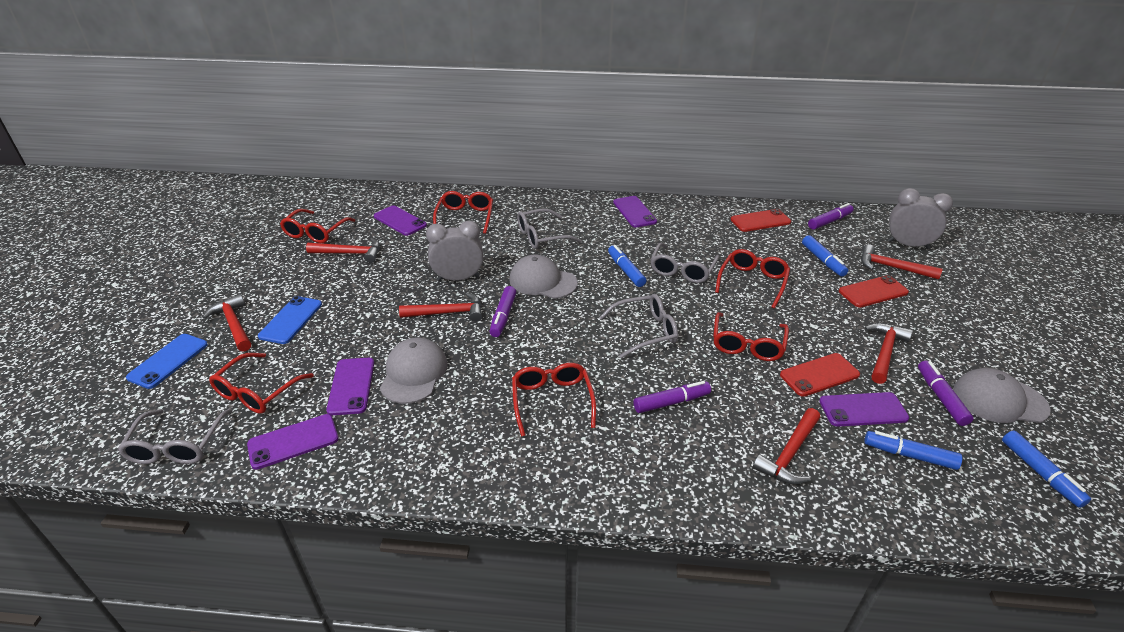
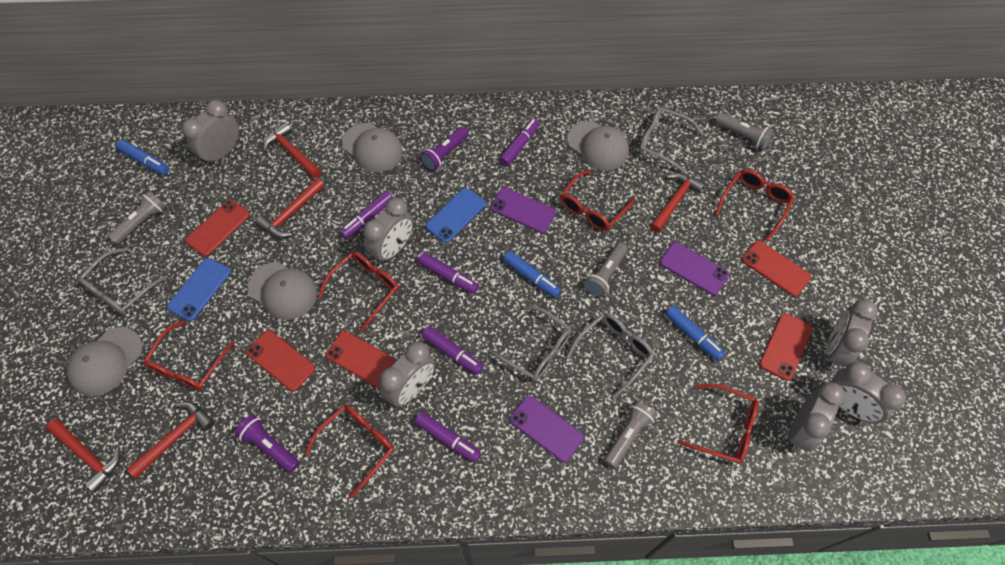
blue marker: [608,245,646,287] [802,235,848,277] [865,431,962,470] [1002,430,1091,508] = 4 -> [116,140,169,175] [503,251,561,298] [665,306,725,361] = 3
grey cap: [380,338,448,404] [509,255,578,299] [953,368,1051,423] = 3 -> [67,327,143,396] [247,262,317,320] [341,123,403,172] [567,121,629,171] = 4
grey clock: [426,221,483,281] [887,188,953,249] = 2 -> [182,100,239,165] [363,198,413,264] [379,341,435,407] [788,382,845,451] [826,299,878,369] [831,362,906,423] = 6
grey flashlight: none = 0 -> [108,191,166,244] [584,243,628,297] [604,401,657,468] [715,113,774,150] = 4
purple flashlight: none = 0 -> [235,414,300,473] [420,126,469,171] = 2
purple marker: [490,286,516,337] [634,381,711,413] [808,203,853,230] [918,361,974,426] = 4 -> [340,191,393,239] [414,412,481,462] [418,253,479,294] [422,326,484,375] [499,118,540,166] = 5
purple phone: [247,414,338,470] [326,358,374,415] [374,205,427,236] [613,196,657,228] [819,392,909,427] = 5 -> [490,187,556,233] [510,396,584,462] [660,242,729,295] = 3
red hammer: [202,294,251,351] [306,238,380,263] [399,292,482,322] [753,408,820,484] [861,244,942,279] [865,323,913,384] = 6 -> [46,419,120,492] [127,402,215,478] [256,178,325,238] [263,122,321,178] [650,172,705,233] = 5
red phone: [731,209,791,232] [780,353,860,397] [839,275,909,307] = 3 -> [185,200,250,256] [246,330,315,391] [326,331,397,388] [742,240,811,297] [759,313,813,381] = 5

